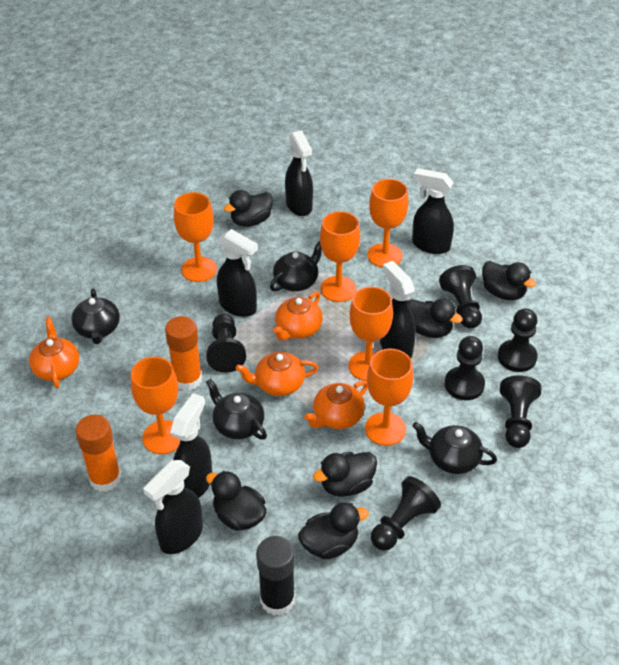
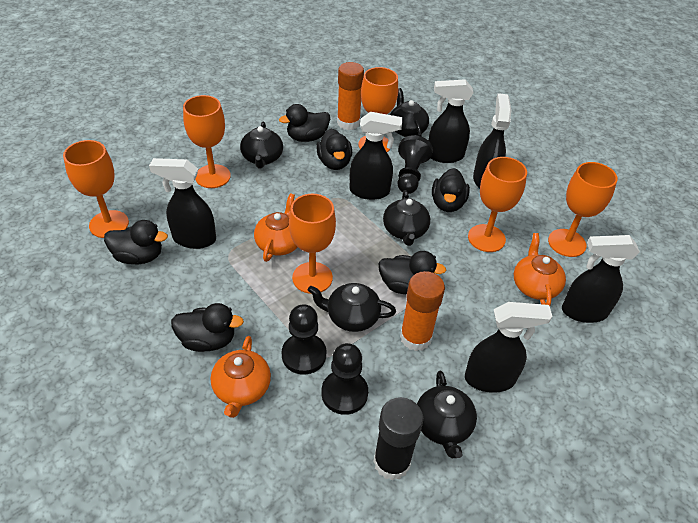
black pawn: [206,314,246,373] [371,476,441,551] [439,265,482,329] [445,336,485,400] [498,308,538,372] [500,375,541,448] = 6 -> [282,304,326,374] [322,343,368,415] [397,135,433,194] = 3
black teapot: [71,288,120,344] [206,379,267,440] [270,241,322,291] [413,422,497,474] = 4 -> [240,122,283,168] [308,283,396,332] [383,190,430,246] [390,88,429,137] [417,371,477,458] = 5
orange teapot: [29,317,79,388] [236,352,318,396] [273,292,323,341] [304,380,368,429] = 4 -> [211,336,271,418] [254,194,298,262] [514,233,566,306] = 3

